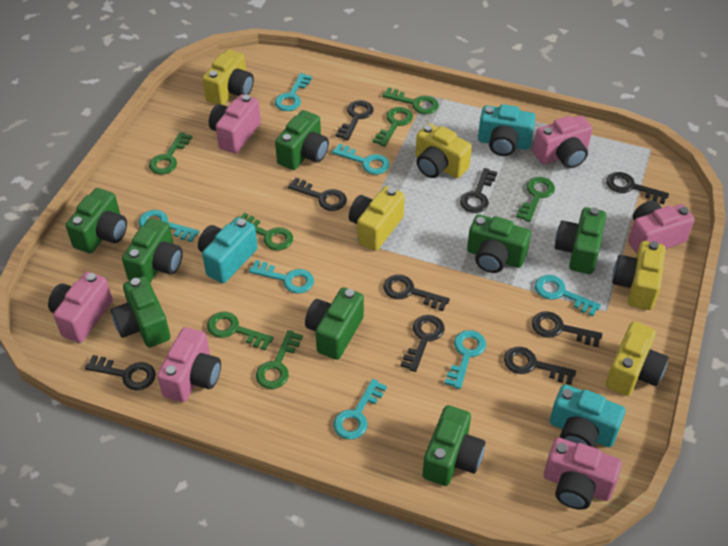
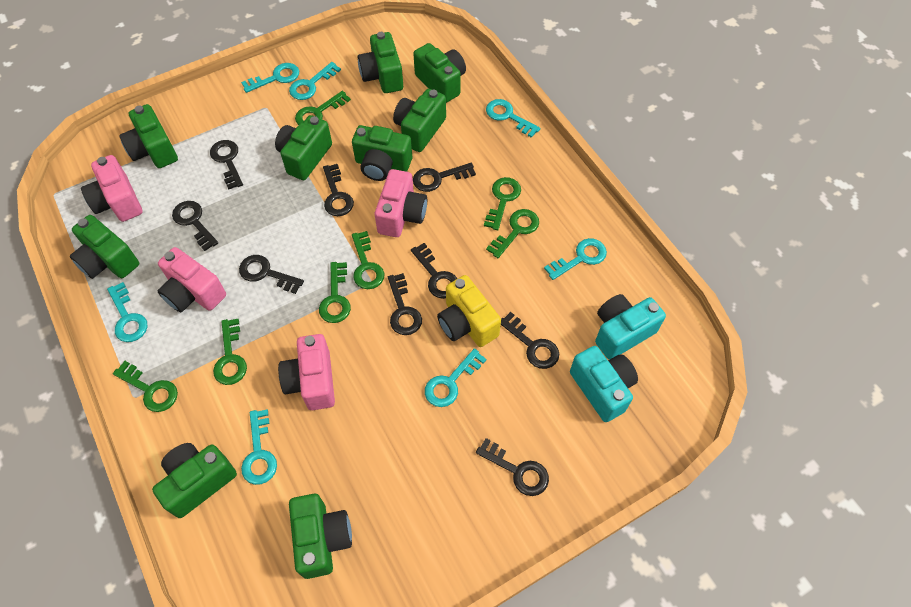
green camera: [66,188,127,253] [111,276,170,347] [122,218,183,283] [275,110,329,170] [305,287,364,360] [422,405,485,486] [467,214,531,273] [555,207,606,274] = 8 -> [70,215,139,279] [119,104,178,168] [152,443,237,518] [275,115,332,180] [289,494,352,579] [352,125,412,181] [358,32,403,93] [393,89,446,152] [413,43,466,103] = 9
pink camera: [48,272,113,343] [157,327,221,402] [209,94,261,154] [533,115,592,168] [544,438,622,510] [628,200,695,254] = 6 -> [81,155,143,222] [158,247,226,312] [278,334,335,410] [375,169,427,237] = 4
turquoise camera: [198,217,258,283] [478,104,535,156] [550,384,625,447] = 3 -> [570,346,638,422] [595,294,666,360] = 2
yellow camera: [202,49,254,105] [349,186,405,251] [415,123,472,178] [606,322,668,396] [612,241,666,310] = 5 -> [437,275,501,347] = 1

